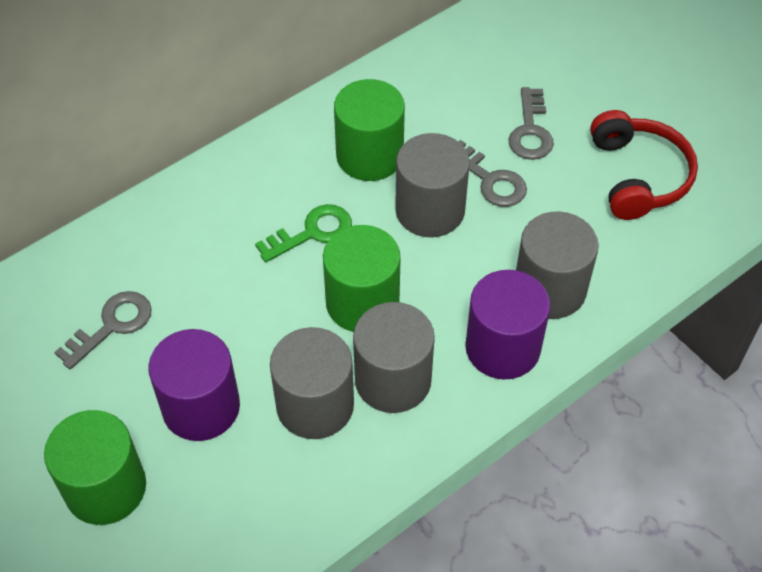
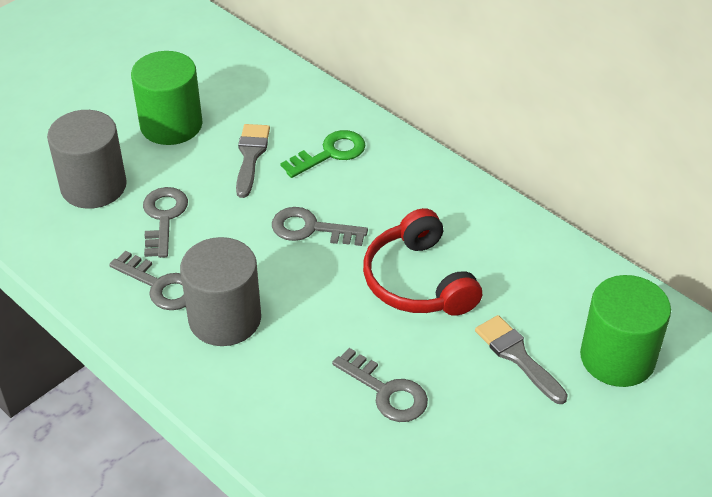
green cylinder: [44,410,146,525] [323,225,401,332] [334,79,405,181] = 3 -> [131,51,203,145] [580,275,671,387] = 2
grey brush: none = 0 -> [236,124,270,198] [475,315,568,404] = 2
grey cylinder: [270,327,354,439] [353,302,435,413] [395,133,470,237] [516,211,599,319] = 4 -> [47,110,127,209] [180,237,261,346] = 2
grey key: [54,291,152,369] [458,140,527,207] [508,87,554,160] = 3 -> [109,250,186,310] [143,187,188,258] [272,207,368,246] [332,348,428,422] = 4
purple cylinder: [148,329,240,441] [465,270,550,380] = 2 -> none = 0

